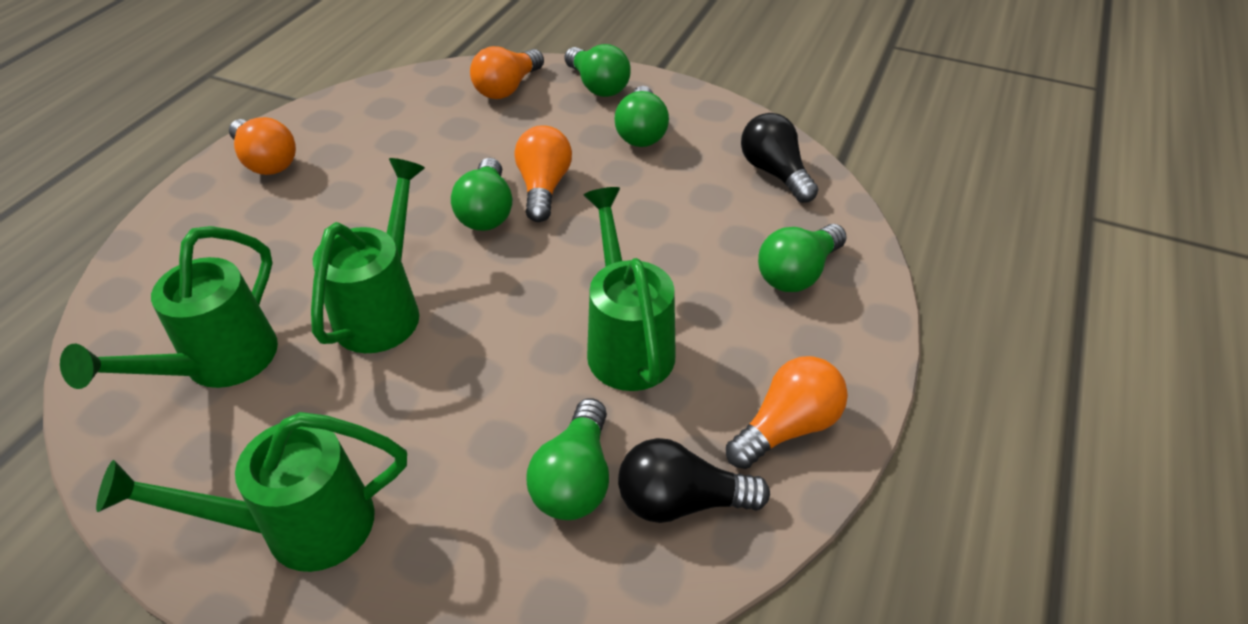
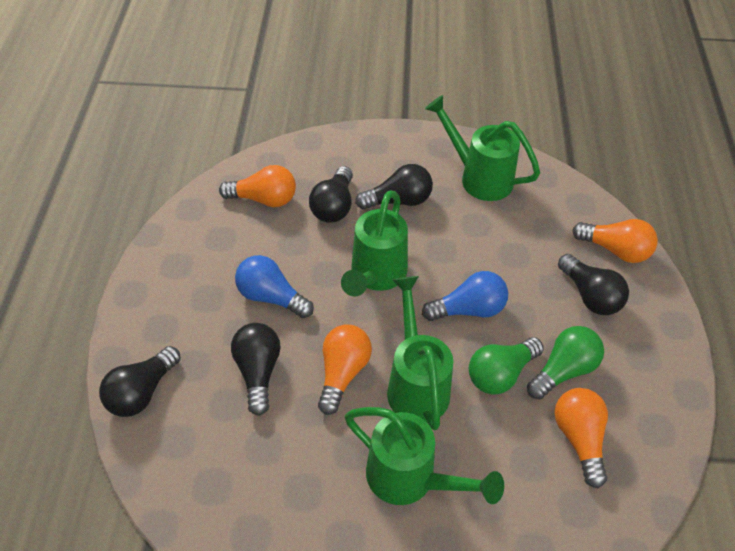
black light bulb: [618,438,770,523] [741,113,818,203] = 2 -> [99,346,181,417] [231,323,281,416] [309,166,353,223] [355,164,433,210] [558,254,629,315] = 5
blue light bulb: none = 0 -> [235,255,314,318] [422,271,508,321] = 2
green light bulb: [451,158,512,231] [526,398,609,520] [565,44,631,97] [615,86,669,147] [758,224,847,292] = 5 -> [469,337,544,395] [527,326,604,399] = 2

